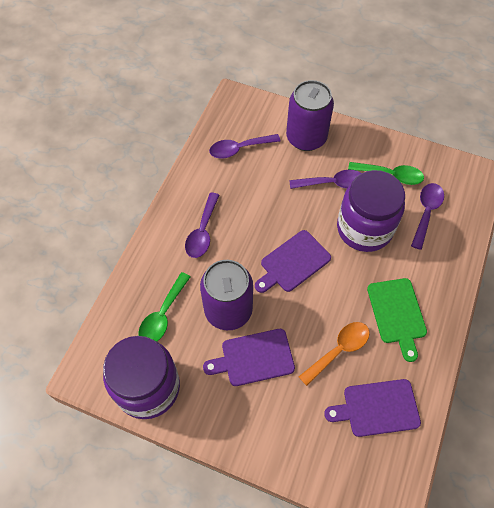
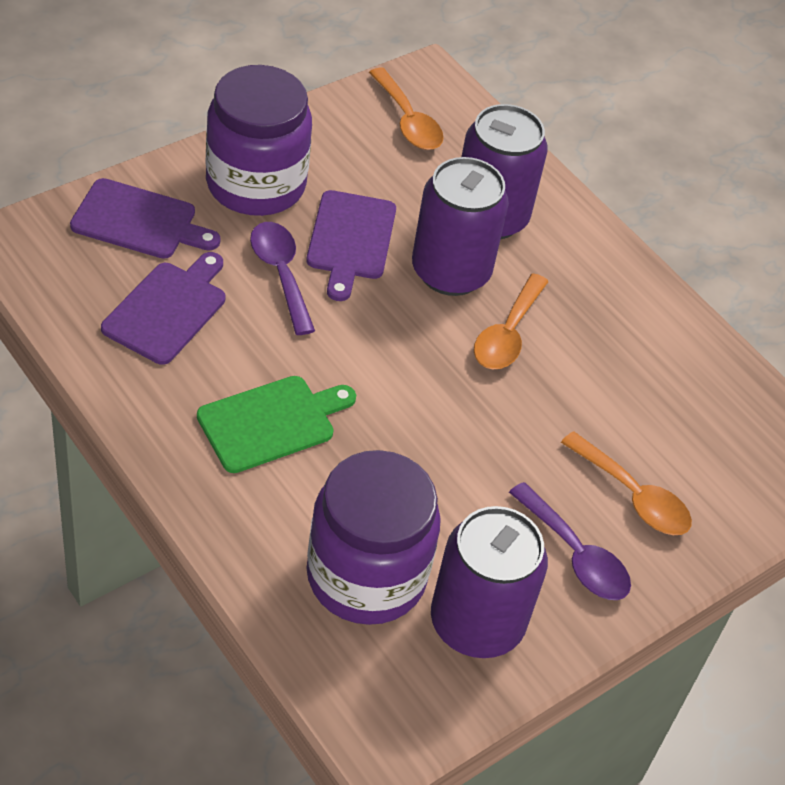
green spoon: [138,272,191,342] [348,162,424,185] = 2 -> none = 0
orange spoon: [299,322,370,386] = 1 -> [369,68,444,150] [474,273,549,369] [561,431,692,535] = 3
purple can: [200,260,253,330] [286,80,334,151] = 2 -> [412,157,509,296] [431,506,548,658] [461,104,548,240] = 3
purple spoon: [185,192,219,258] [209,134,280,158] [289,170,361,189] [411,183,444,250] = 4 -> [250,222,315,335] [509,482,631,600] = 2

